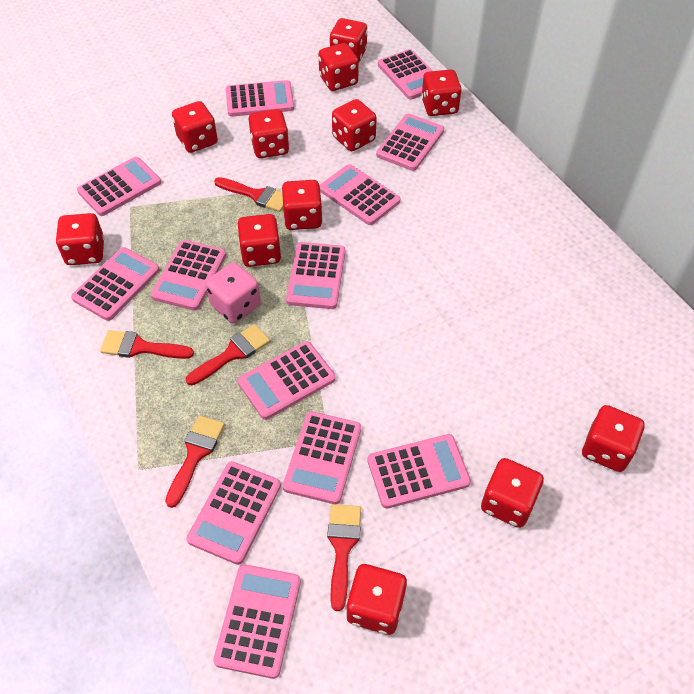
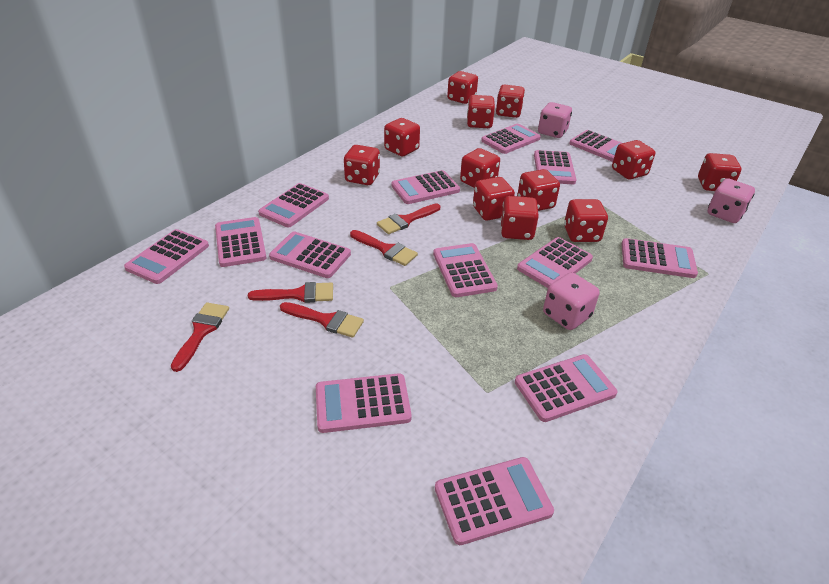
pink calculator: [71,247,160,321] [77,157,161,216] [151,240,226,311] [186,461,281,565] [213,564,301,679] [226,80,294,117] [237,341,336,420] [283,411,361,504] [286,242,345,309] [320,164,400,225] [367,434,471,509] [376,113,444,171] [378,49,433,100] = 13 -> [124,229,209,284] [215,217,267,267] [258,183,329,227] [269,231,351,278] [316,373,412,433] [391,170,460,204] [433,243,498,297] [435,457,554,545] [481,124,541,154] [515,354,618,422] [517,237,593,288] [534,150,576,184] [569,130,622,162] [621,238,698,278] = 14
pink dice: [205,262,261,323] = 1 -> [538,102,572,138] [543,272,600,330] [708,178,755,223] = 3

